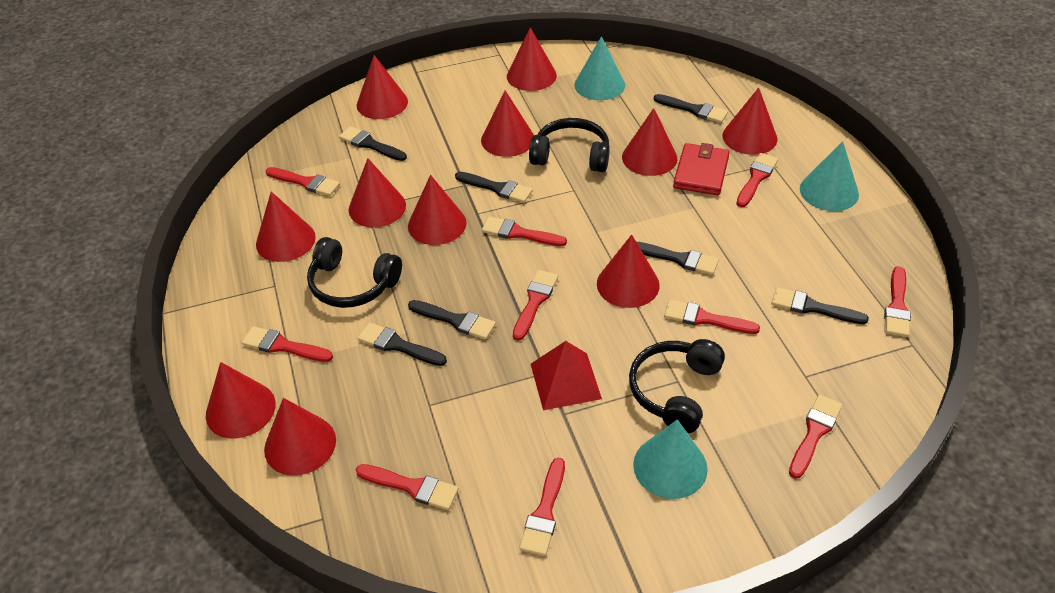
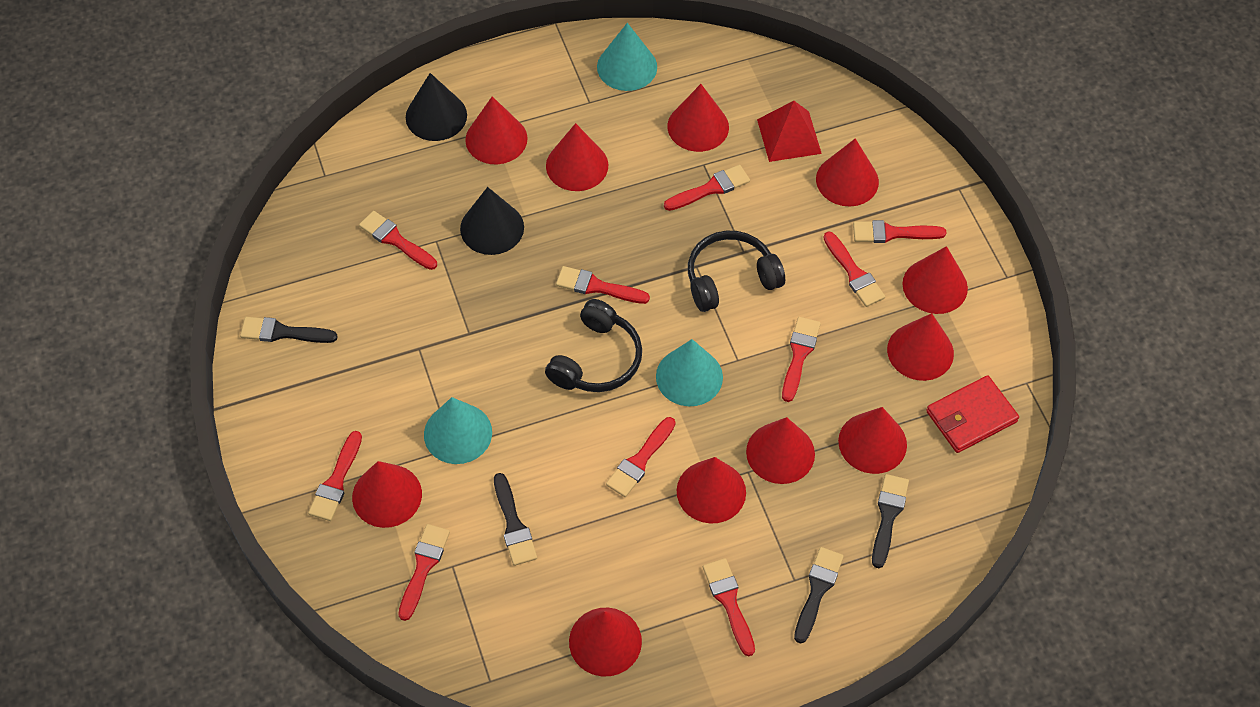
black brush: [339,126,407,161] [358,323,447,366] [408,300,496,340] [455,172,533,203] [637,242,719,275] [654,94,728,123] [772,287,869,324] = 7 -> [240,317,338,343] [494,473,537,566] [794,547,844,644] [872,474,909,568] = 4
black cone: none = 0 -> [406,73,467,141] [460,187,524,255] = 2
black headphones: [307,237,402,308] [529,118,610,172] [629,339,725,433] = 3 -> [545,299,642,392] [688,231,785,312] = 2

